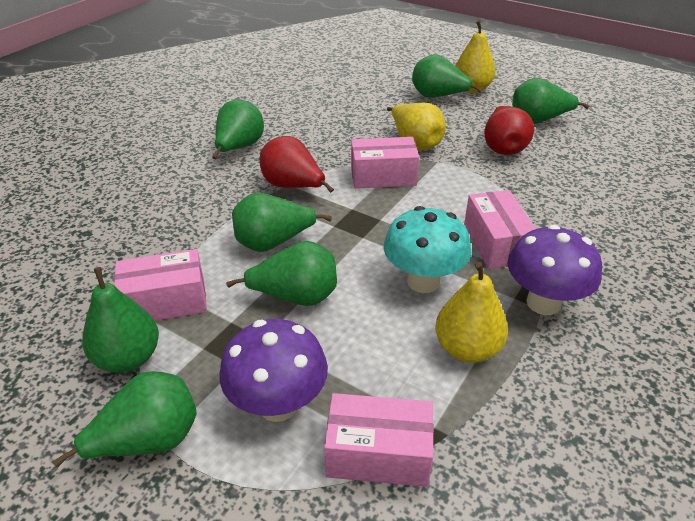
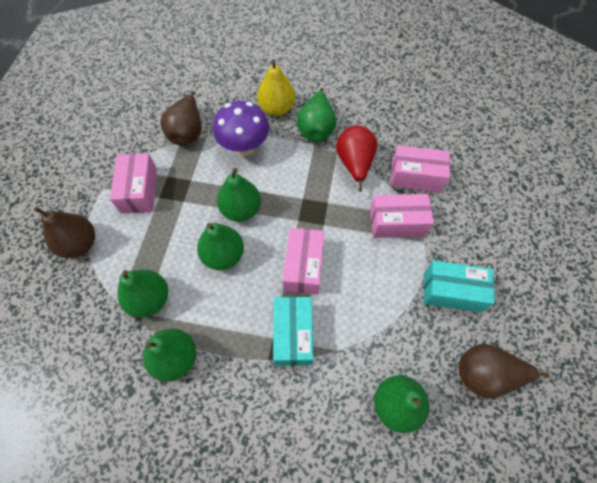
brown pear: none = 0 -> [34,207,95,258] [160,91,202,145] [459,344,549,399] = 3
green pear: [53,371,197,467] [82,267,159,373] [212,100,264,159] [226,241,337,306] [232,193,332,252] [412,54,482,98] [512,78,589,124] = 7 -> [117,269,168,318] [143,328,196,382] [197,223,244,270] [217,168,261,222] [296,88,336,142] [374,375,429,433] = 6
purple mushroom: [219,319,328,422] [508,225,602,315] = 2 -> [213,101,269,156] = 1
red pear: [259,136,334,193] [484,106,534,155] = 2 -> [336,125,377,192] = 1
turquoise box: none = 0 -> [273,297,314,366] [424,260,495,312] = 2
turquoise mushroom: [384,206,472,293] = 1 -> none = 0
yellow pear: [387,103,445,151] [435,262,508,363] [455,20,495,93] = 3 -> [257,59,295,116] = 1

